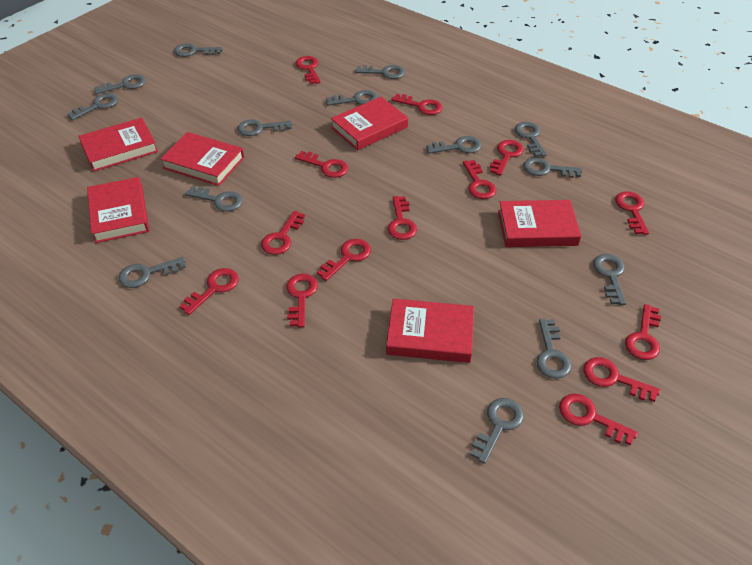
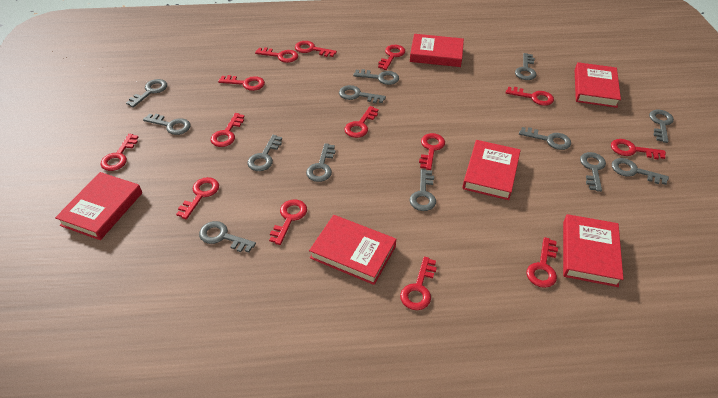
grey key: [67,93,118,120] [94,74,146,94] [119,257,186,288] [174,44,223,57] [185,186,243,211] [238,119,292,136] [326,90,378,106] [355,65,405,79] [426,136,482,154] [470,398,524,464] [515,122,547,157] [523,157,582,178] [537,319,572,379] [593,254,626,305] = 14 -> [126,79,167,108] [143,114,191,135] [199,221,256,253] [247,135,282,171] [306,143,336,182] [339,85,386,103] [353,69,399,85] [410,169,436,211] [515,53,536,80] [519,127,571,150] [580,152,606,192] [612,158,669,185] [649,110,674,143] = 13

